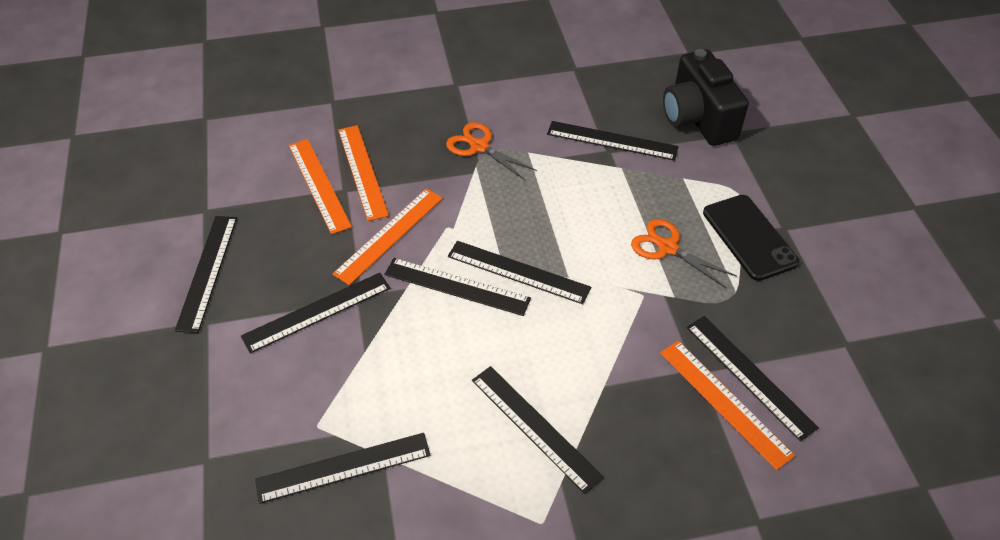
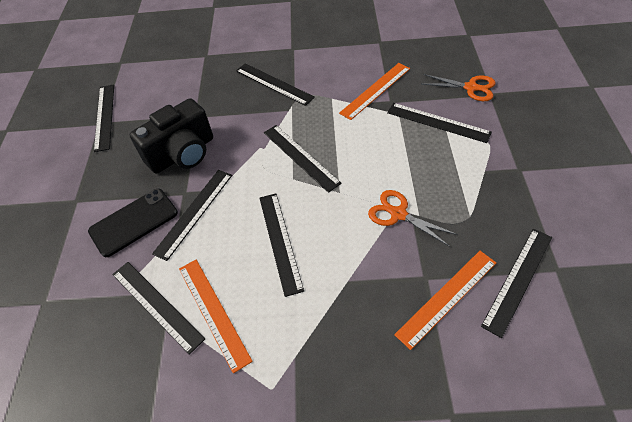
orange ruler: [289,139,352,234] [332,188,443,285] [338,125,389,221] [660,341,795,470] = 4 -> [179,260,253,374] [339,63,410,120] [394,251,496,350] = 3

